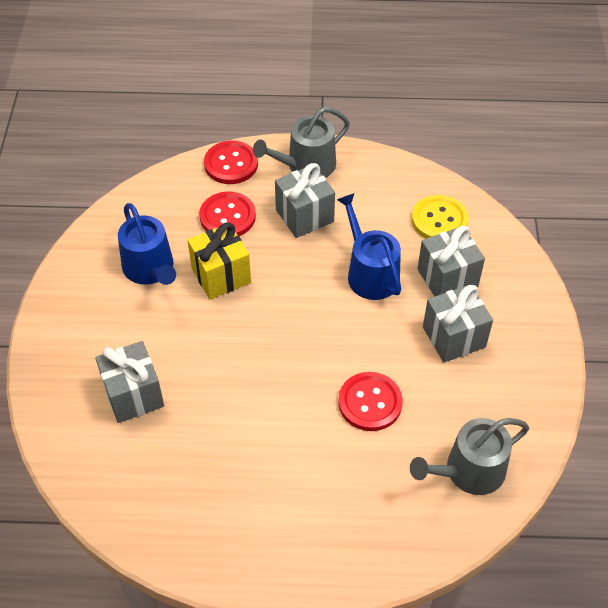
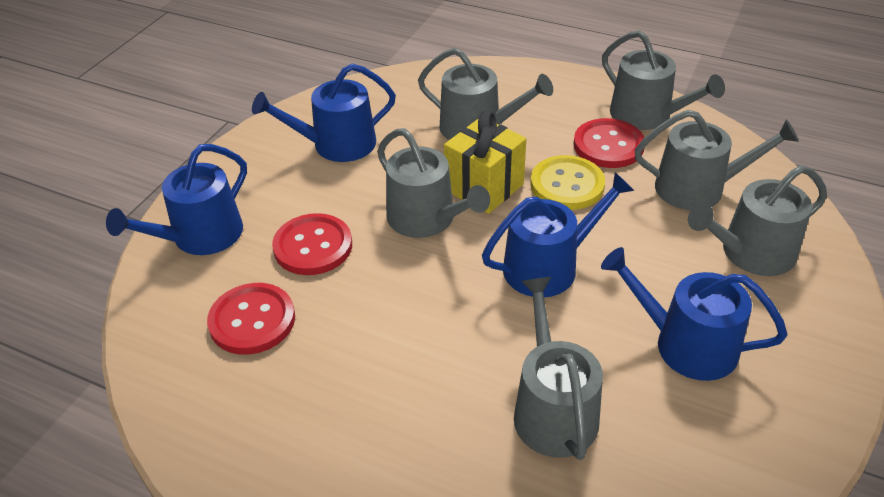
blue watering can: [118,203,176,285] [337,193,401,300] = 2 -> [106,144,247,255] [252,63,396,162] [482,172,635,297] [601,247,787,381] = 4
grey gift: [95,341,164,423] [275,163,335,238] [417,226,485,297] [423,284,493,363] = 4 -> none = 0
grey watering can: [253,107,350,178] [410,418,529,495] = 2 -> [377,128,490,238] [418,48,553,140] [514,277,603,460] [602,30,725,130] [635,110,799,210] [688,165,827,276] = 6

